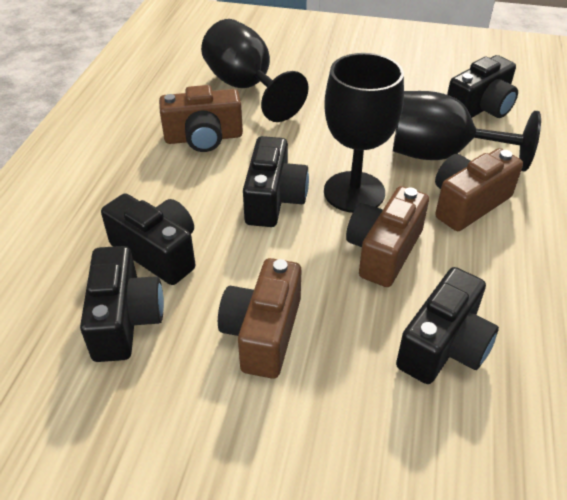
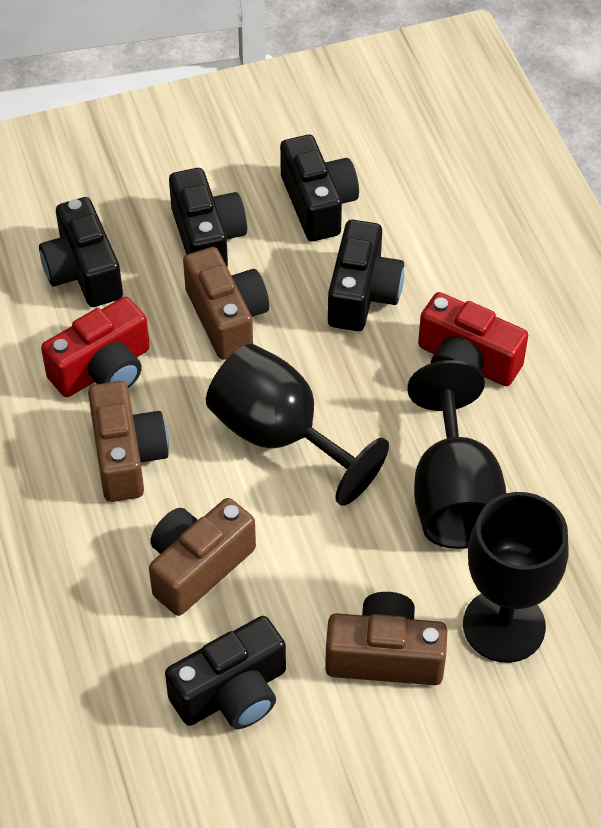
red camera: none = 0 -> [41,297,150,397] [418,292,528,386] = 2

